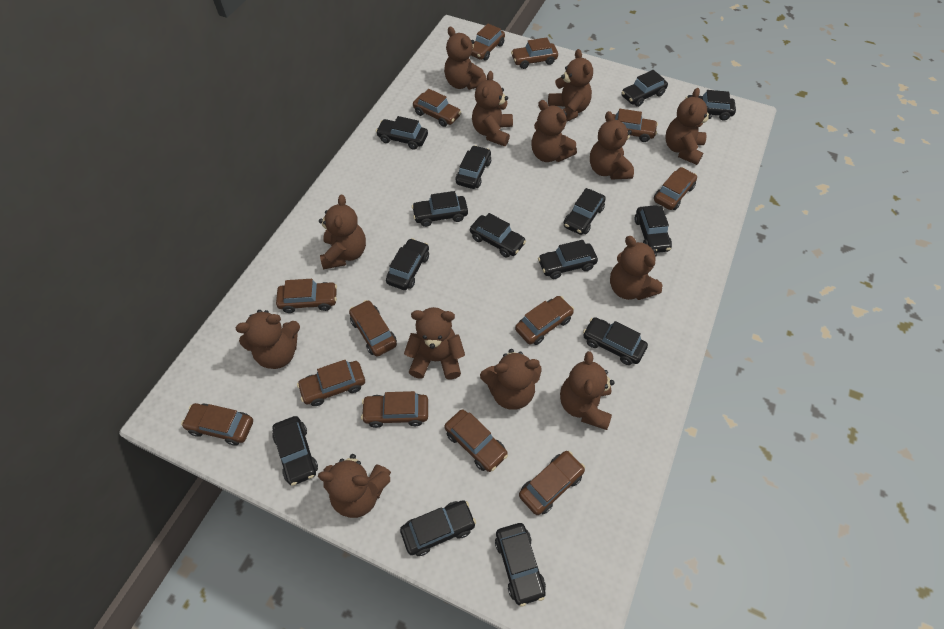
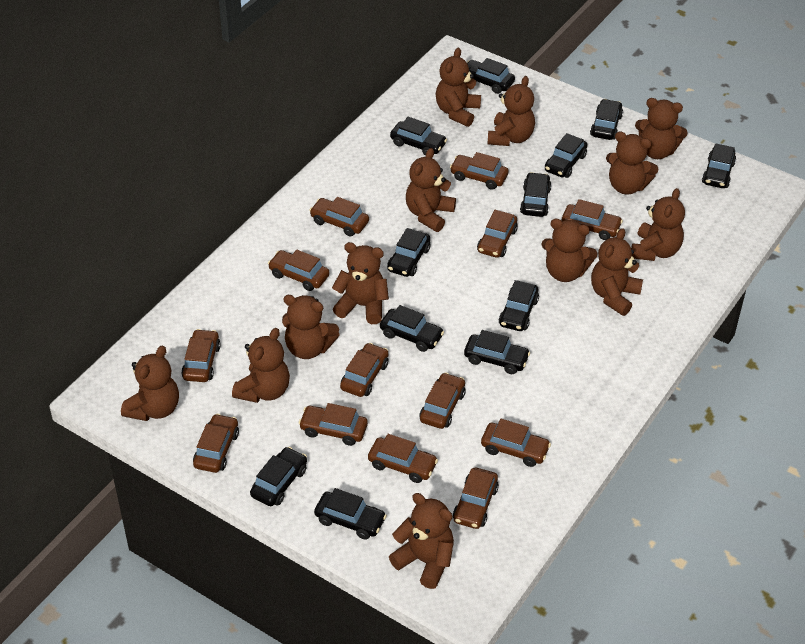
black car: [272,416,318,486] [376,116,428,150] [386,238,429,290] [400,500,476,556] [412,191,468,227] [456,145,491,189] [470,213,526,257] [495,523,546,607] [538,240,598,279] [564,188,606,235] [583,317,648,365] [622,70,668,107] [635,205,672,253] [686,90,736,120] = 14 -> [250,447,307,506] [314,488,387,539] [380,305,444,352] [387,228,430,277] [390,117,447,156] [464,330,530,374] [467,58,515,94] [499,280,539,331] [520,172,552,217] [545,133,587,178] [590,99,623,140] [702,143,736,188] = 12

